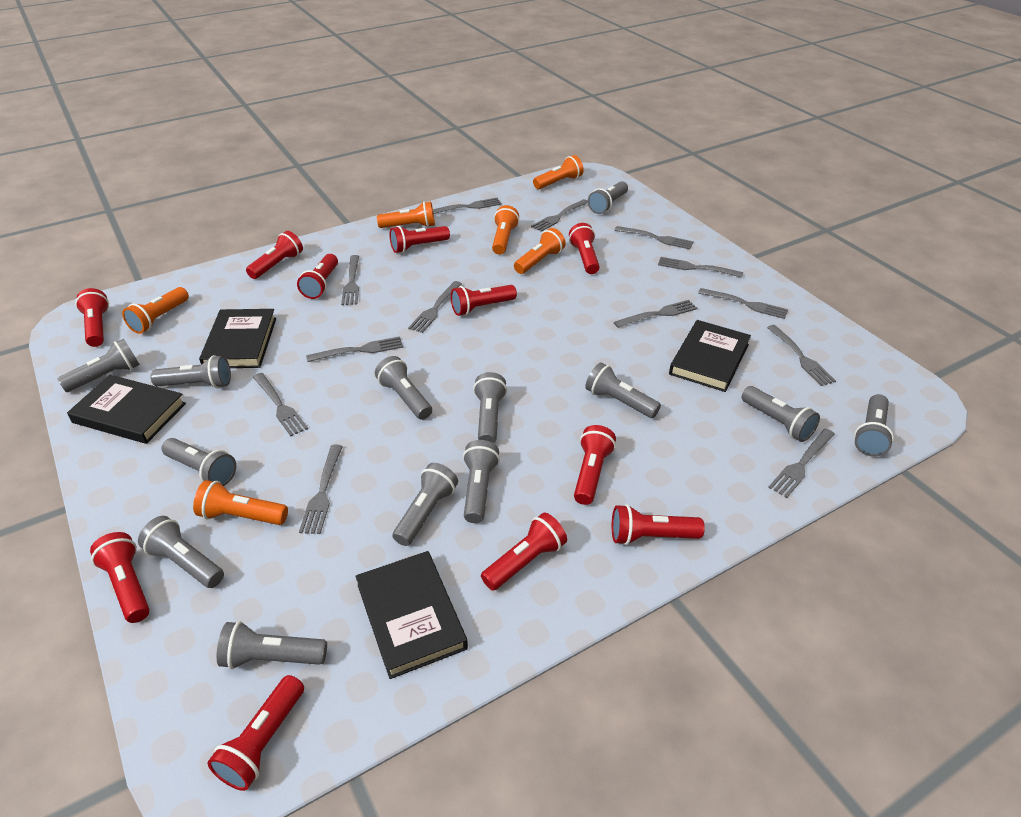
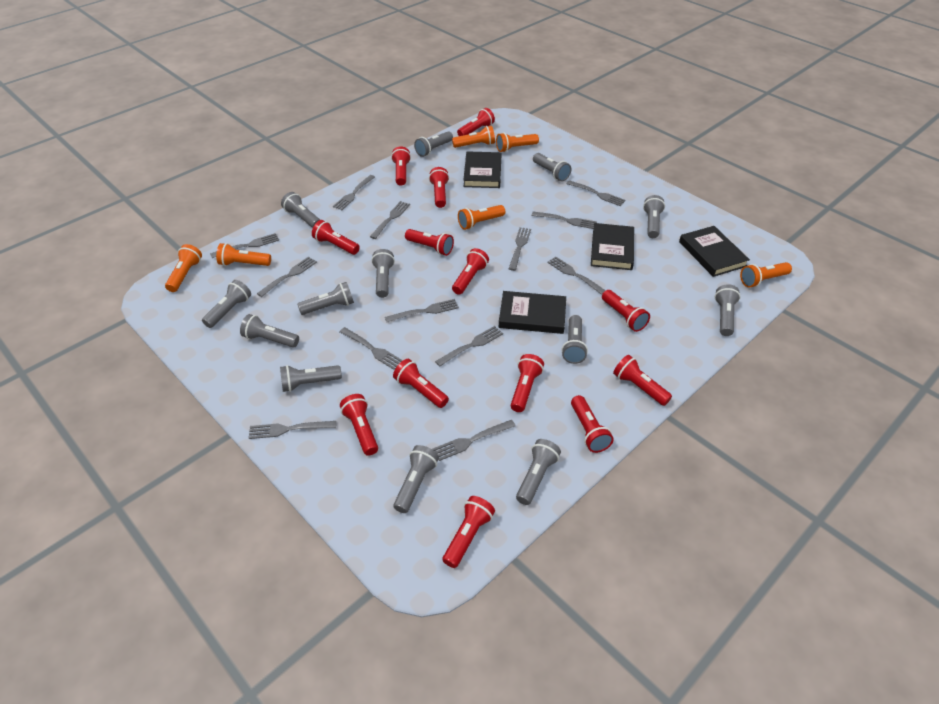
red flashlight: [75,288,109,347] [90,532,150,623] [208,675,304,791] [246,231,303,279] [297,254,338,299] [390,226,450,253] [451,285,517,316] [481,512,567,591] [569,223,600,274] [574,425,616,505] [612,504,705,545] = 11 -> [312,220,360,255] [340,394,378,456] [391,146,411,186] [393,359,449,408] [405,229,454,256] [429,167,449,208] [443,496,495,568] [452,248,489,295] [457,108,495,136] [511,354,544,412] [571,395,614,453] [602,290,650,332] [613,355,672,406] = 13

